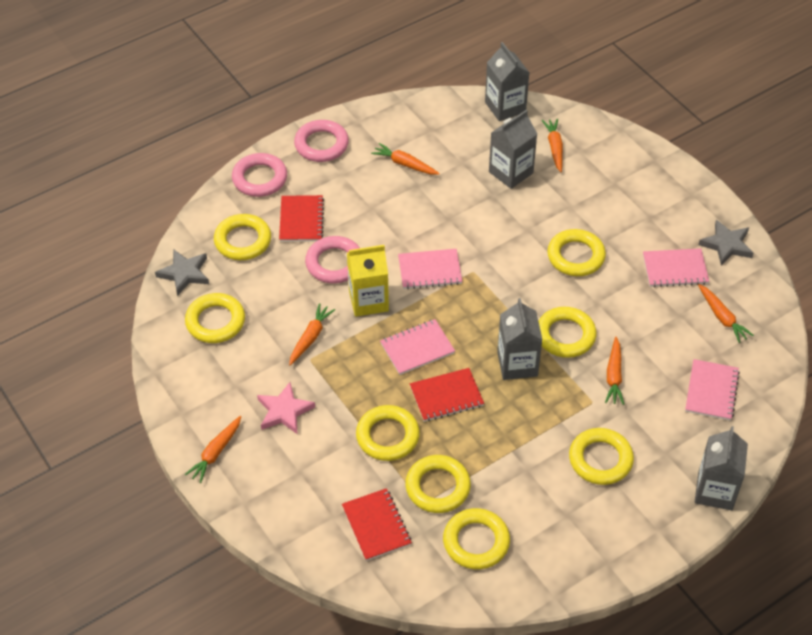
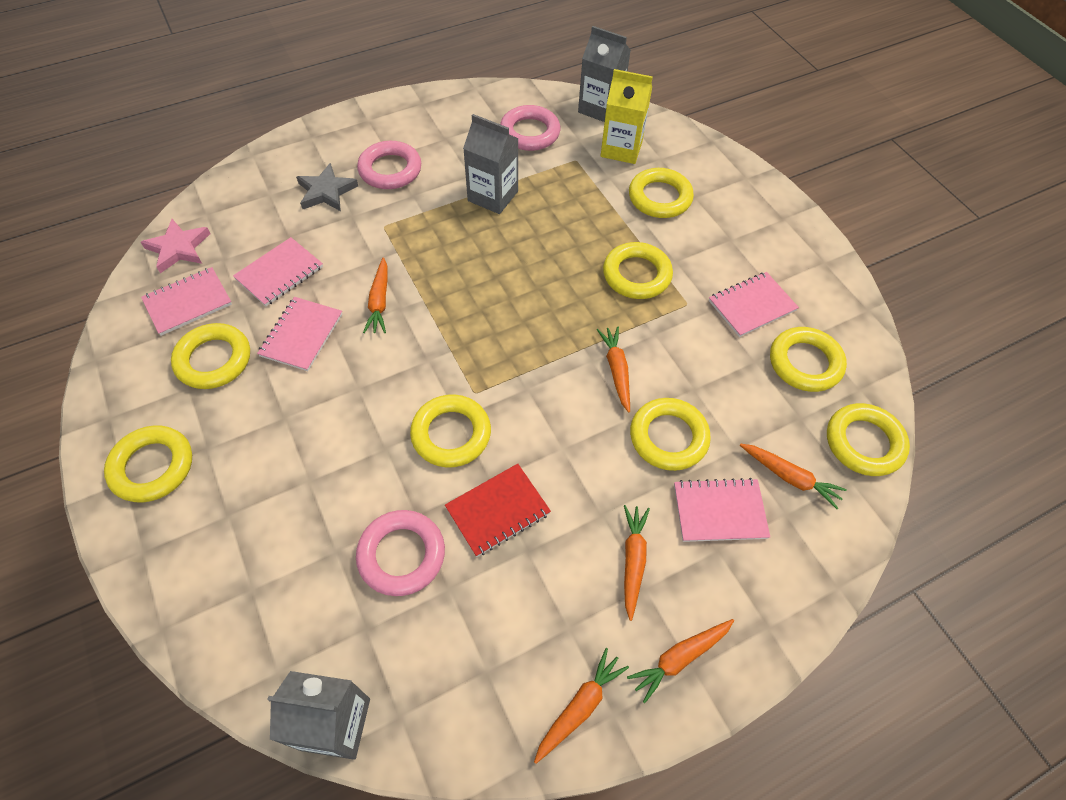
grey carton: [485,42,530,121] [489,110,537,189] [497,298,542,380] [695,426,748,510] = 4 -> [267,671,370,760] [463,114,518,214] [578,26,631,122] = 3
grey star: [155,249,209,296] [699,220,753,266] = 2 -> [296,163,358,211] = 1
pink notebook: [380,319,455,375] [398,249,462,289] [643,248,709,287] [685,359,740,421] = 4 -> [141,267,232,336] [233,237,323,306] [257,297,342,371] [674,478,770,542] [709,272,799,337] = 5
red notebook: [279,195,324,242] [342,488,412,561] [410,368,484,422] = 3 -> [445,464,551,557] = 1

